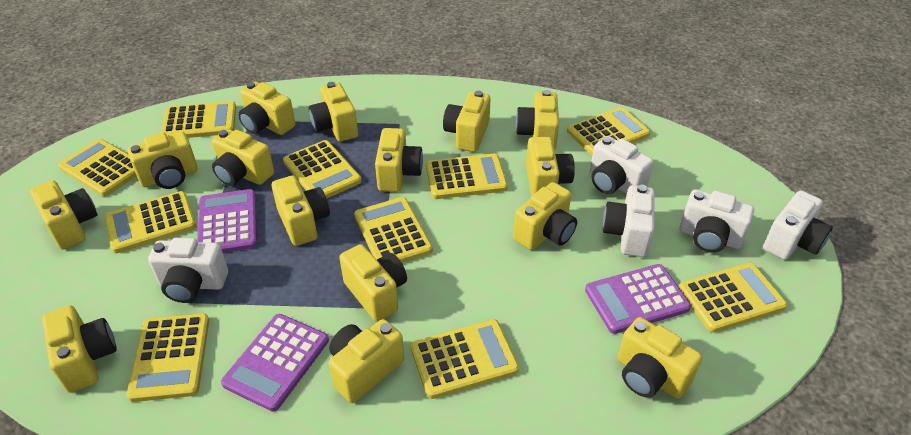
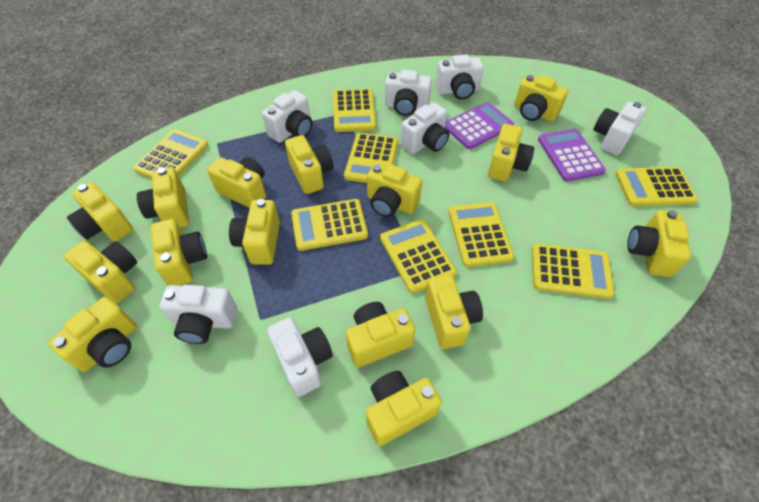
purple calculator: [197,189,257,253] [221,314,329,412] [585,264,691,334] = 3 -> [445,102,514,149] [538,129,606,182] = 2
white camera: [148,238,228,303] [590,136,654,194] [602,185,655,257] [680,190,754,253] [763,190,833,260] = 5 -> [160,285,237,344] [262,90,312,143] [267,317,333,397] [385,70,432,116] [400,102,449,154] [436,54,484,99] [593,102,646,155] = 7
yellow calculator: [58,139,137,196] [104,191,196,253] [127,314,209,402] [161,101,236,138] [283,140,362,198] [354,197,433,263] [410,319,519,399] [426,154,508,199] [567,107,651,155] [679,262,787,332] = 10 -> [133,129,208,179] [291,199,368,251] [333,89,376,132] [344,133,398,183] [380,219,457,293] [448,202,514,267] [532,244,614,299] [615,167,698,206] = 8

